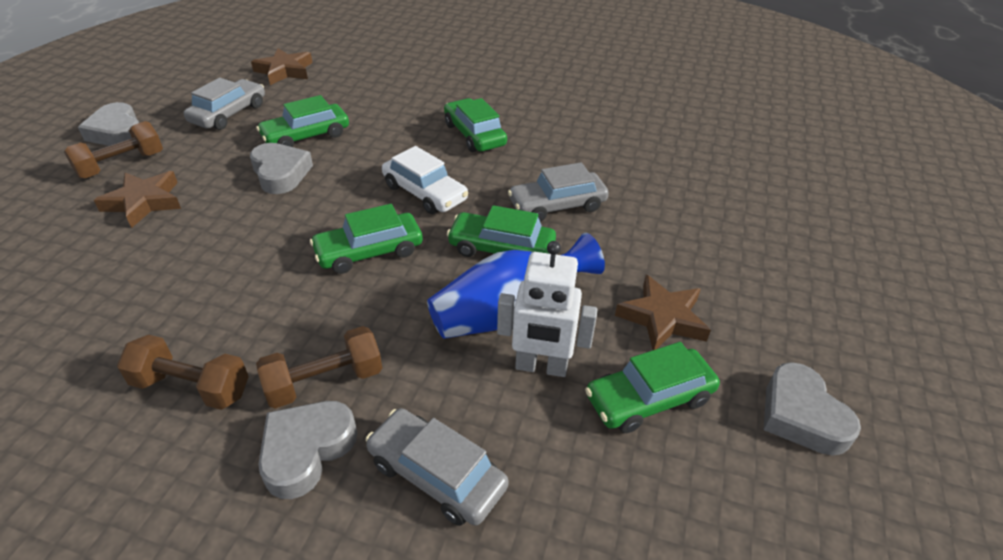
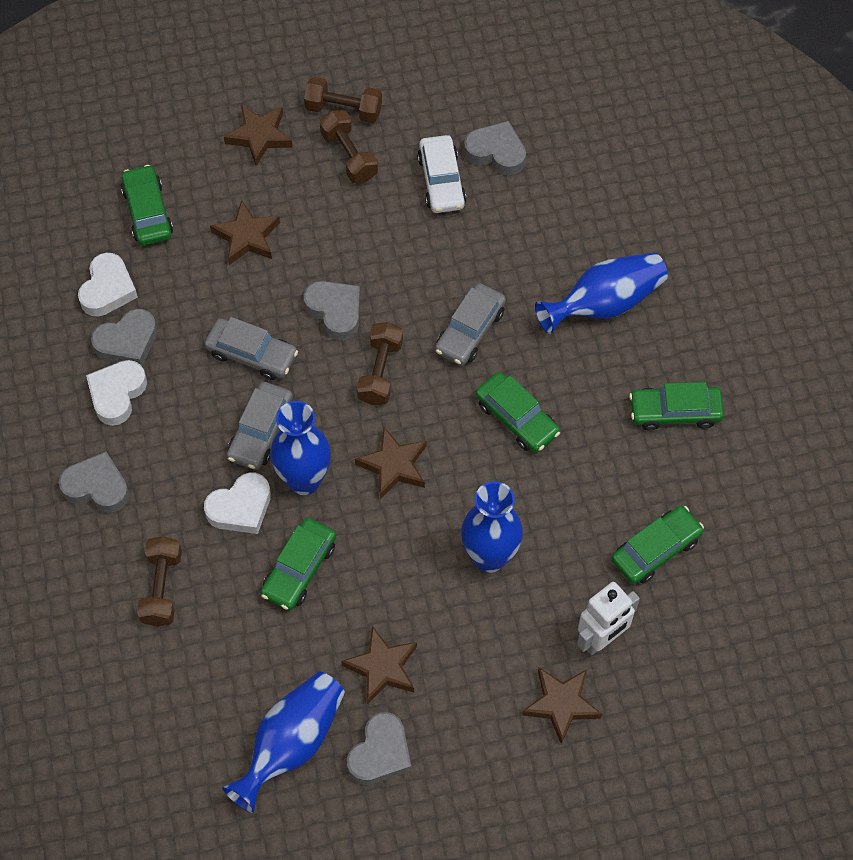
blue vase: [427,233,605,339] = 1 -> [222,671,345,813] [270,401,331,495] [461,481,523,573] [535,252,668,334] = 4
brown dumbbell: [64,121,163,179] [117,335,249,410] [256,326,382,409] = 3 -> [137,536,182,627] [304,77,382,123] [320,110,378,183] [357,322,403,405] = 4
brown star: [94,171,181,228] [251,48,313,85] [615,275,711,350] = 3 -> [210,200,280,265] [224,105,292,166] [341,626,417,705] [355,427,426,499] [522,668,602,744] = 5
grey heart: [78,102,139,146] [250,143,313,194] [258,401,357,499] [764,362,861,456] = 4 -> [59,452,129,513] [91,309,157,366] [303,281,360,340] [347,712,411,785] [464,121,526,175] = 5
white heart: none = 0 -> [78,253,138,317] [86,360,147,426] [204,472,271,534] = 3

